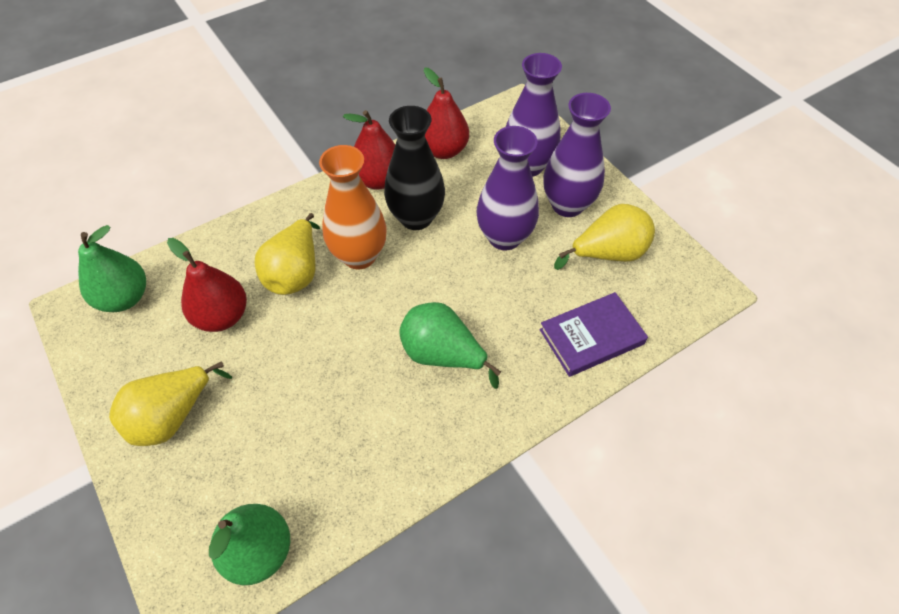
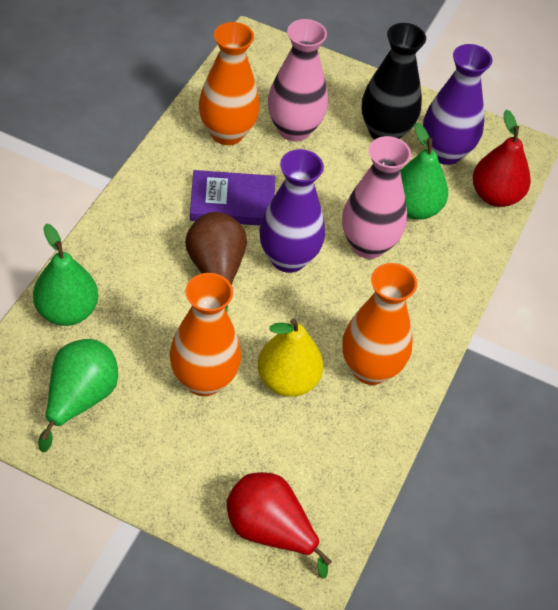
brown pear: none = 0 -> [185,212,247,311] = 1
orange vase: [319,145,387,269] = 1 -> [170,273,241,396] [199,22,260,145] [342,263,417,385] = 3
pink vase: none = 0 -> [268,19,328,142] [342,136,411,259] = 2
purple vase: [477,126,539,250] [506,53,562,177] [543,93,611,217] = 3 -> [259,149,325,273] [423,44,492,165] = 2
red pear: [167,238,247,332] [343,110,395,190] [424,67,469,159] = 3 -> [227,472,332,579] [473,110,531,207] = 2
yellow pear: [109,362,232,446] [254,213,320,295] [554,204,655,270] = 3 -> [258,318,323,397] = 1

